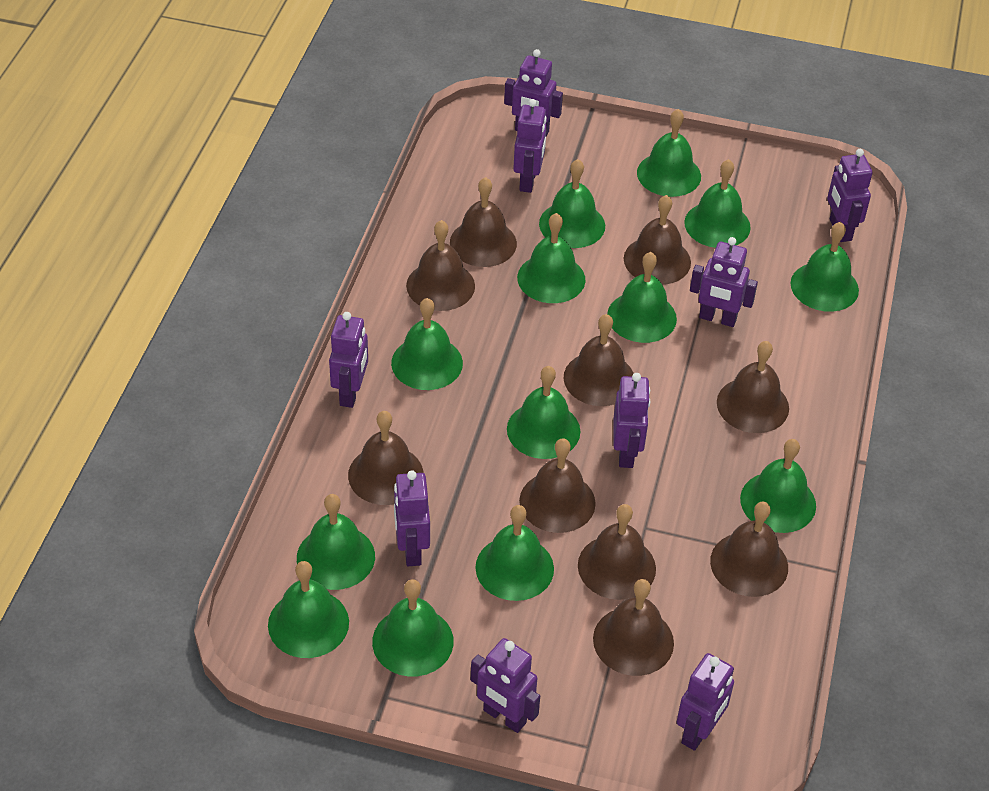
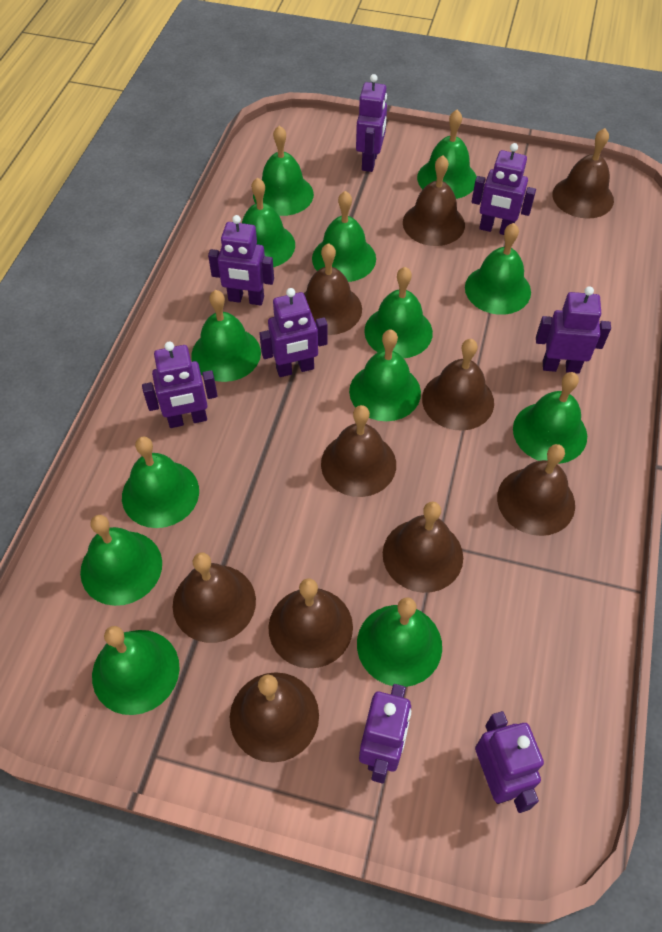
purple robot: [329,312,368,408] [394,470,430,566] [471,638,540,733] [504,49,563,137] [513,99,547,193] [614,373,651,468] [677,653,734,751] [690,237,758,327] [827,149,872,242] = 9 -> [142,341,218,428] [208,215,274,305] [259,288,328,377] [356,74,387,172] [359,684,411,784] [472,143,536,235] [475,711,544,813] [536,286,611,374] = 8

